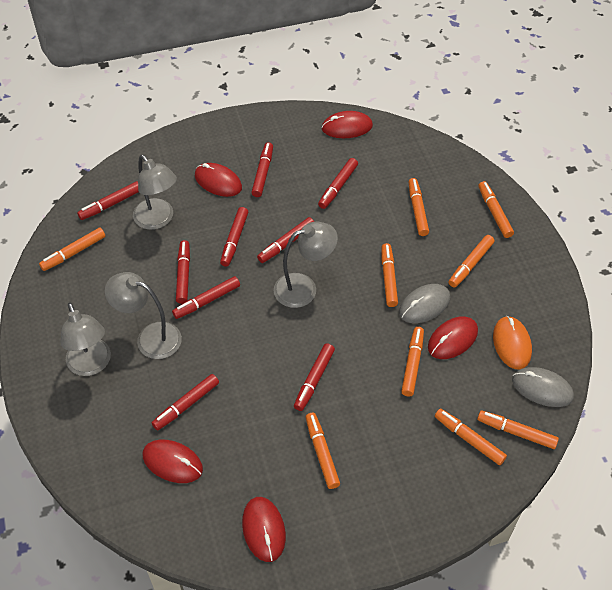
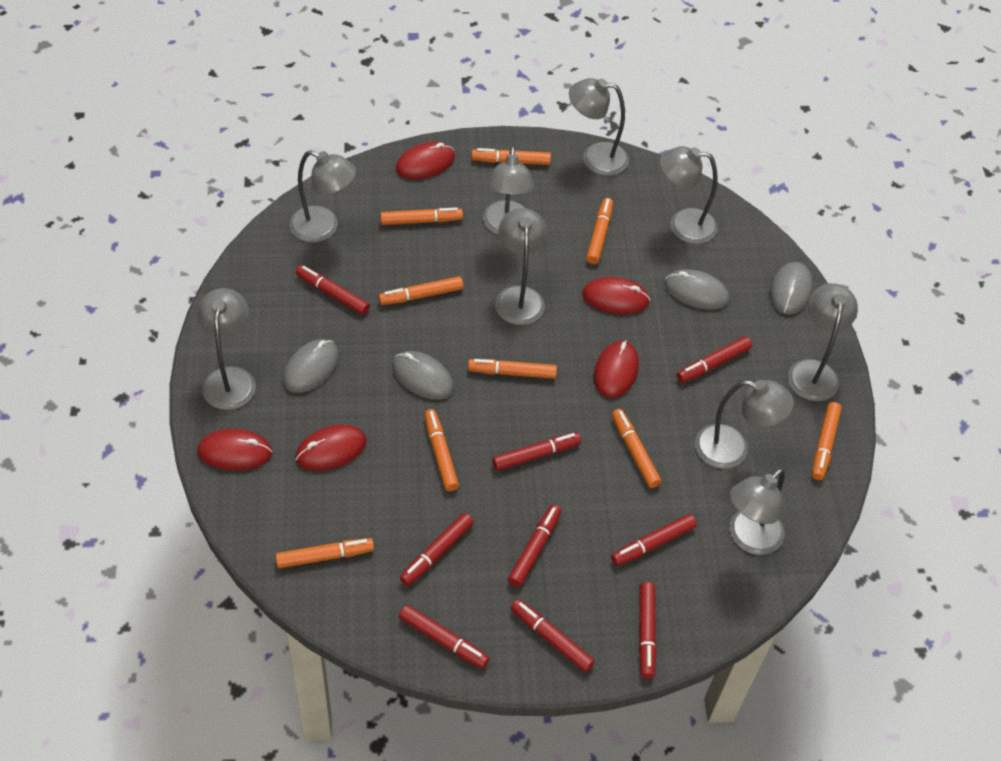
grey lamp: [60,303,111,376] [105,272,182,359] [133,155,177,230] [274,222,338,308] = 4 -> [197,288,256,410] [289,150,356,242] [483,146,534,235] [495,208,547,325] [569,78,629,176] [660,146,718,244] [695,380,794,469] [730,468,785,555] [788,283,858,401] = 9
grey mouse: [399,284,450,323] [512,367,574,407] = 2 -> [283,339,339,393] [392,351,454,400] [664,269,730,310] [770,262,813,315] = 4
orange mouse: [493,316,532,370] = 1 -> none = 0

